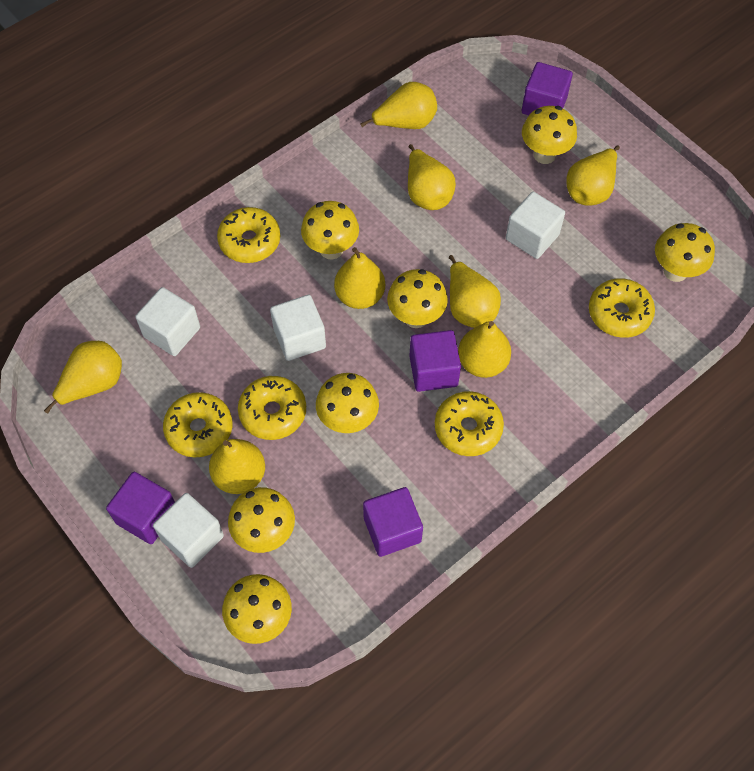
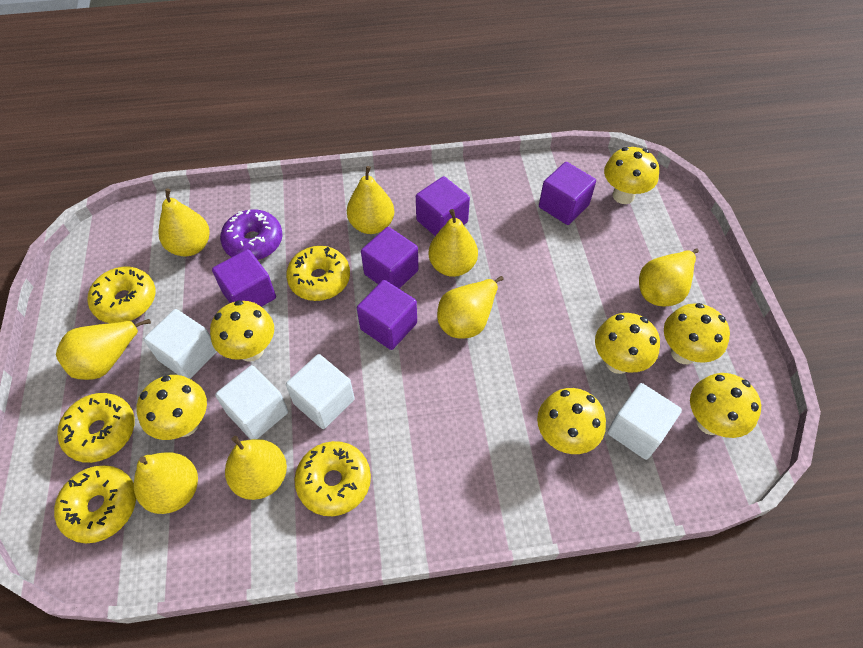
purple cube: [106,472,175,544] [363,487,423,557] [409,330,461,392] [522,62,573,115] = 4 -> [212,249,276,307] [357,280,417,350] [361,227,419,289] [416,176,470,236] [539,162,596,225] = 5
purple donut: none = 0 -> [220,209,283,260] = 1

